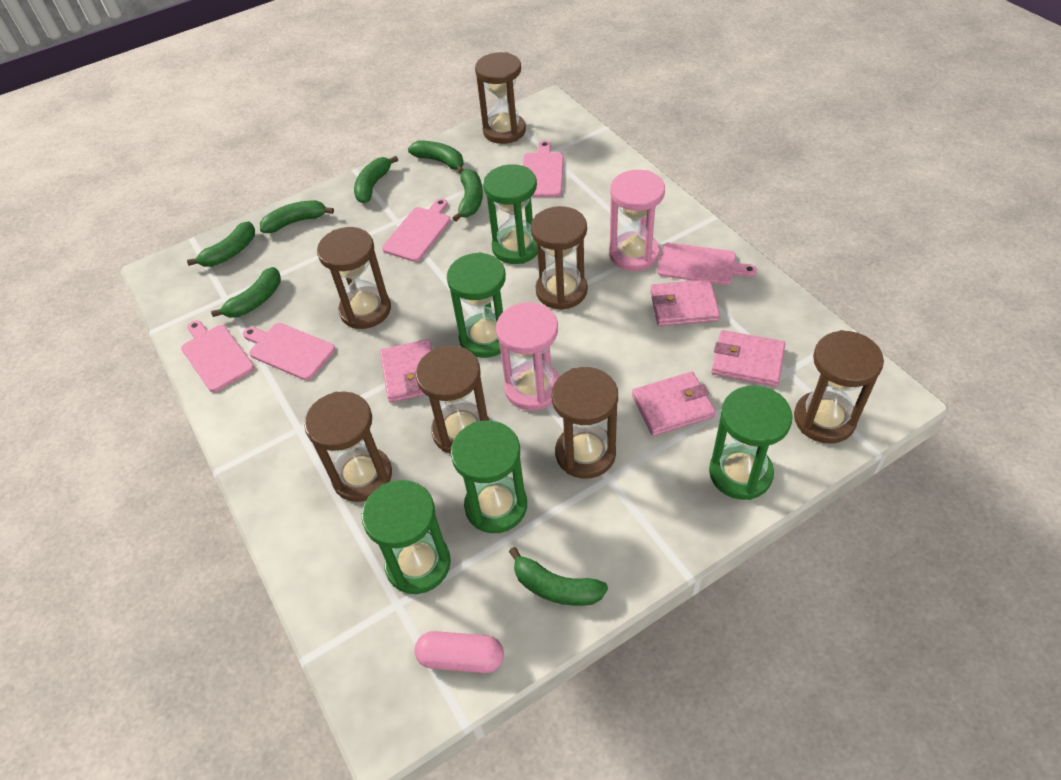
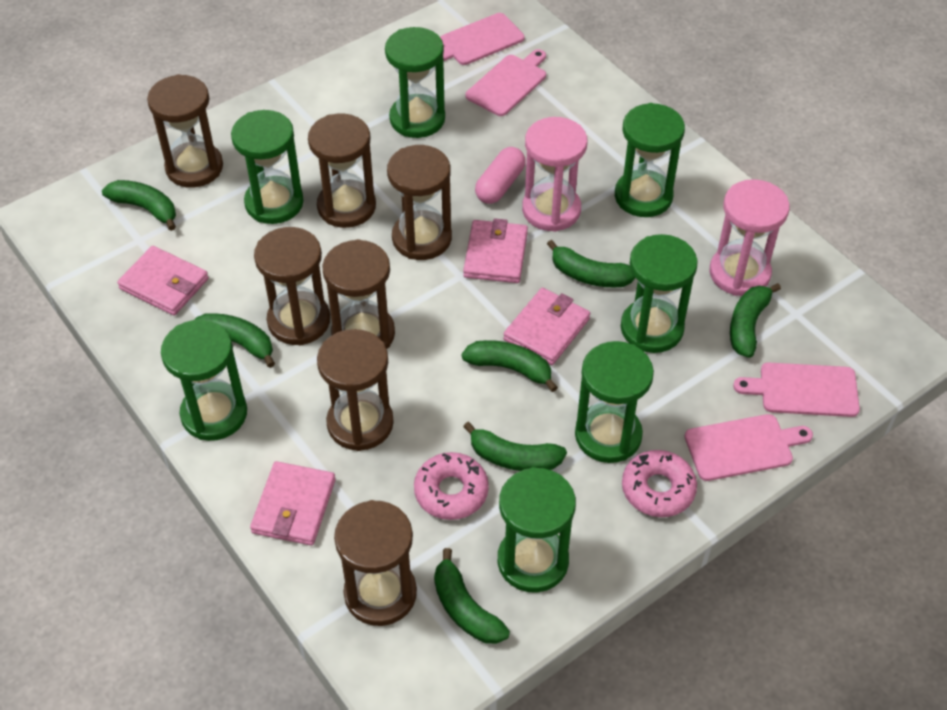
green hourglass: [362,480,451,594] [447,252,506,358] [451,420,527,533] [483,164,538,264] [709,385,793,500] = 5 -> [161,320,247,441] [231,110,304,224] [385,27,445,138] [498,467,576,593] [575,341,654,463] [615,103,685,217] [621,234,698,353] = 7
pink cutting board: [181,320,254,392] [243,323,335,380] [382,198,450,262] [523,141,564,197] [657,243,757,285] = 5 -> [440,13,525,65] [465,49,546,116] [685,414,813,481] [733,362,860,417] = 4
pink donut: none = 0 -> [414,452,489,520] [622,450,697,517] = 2

